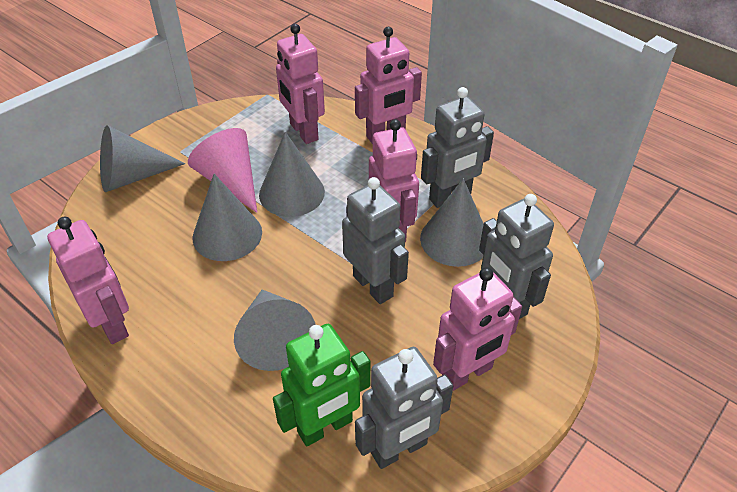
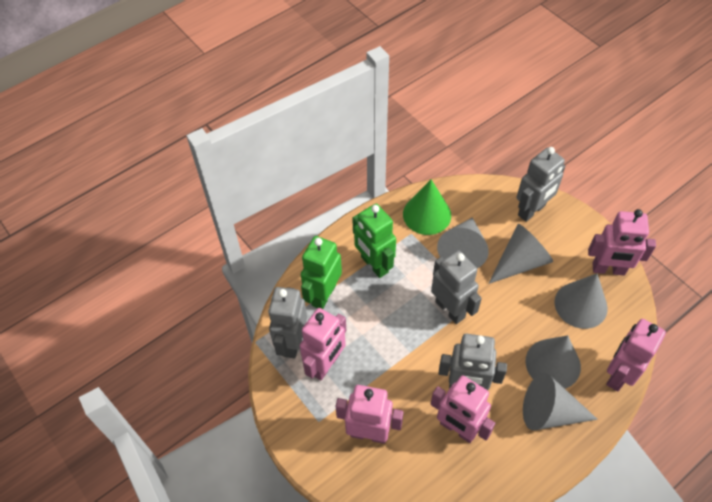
green cone: none = 0 -> [403,179,451,235] = 1
green robot: [273,324,371,446] = 1 -> [301,236,342,309] [352,204,396,278] = 2
pink cone: [188,128,257,213] = 1 -> none = 0

